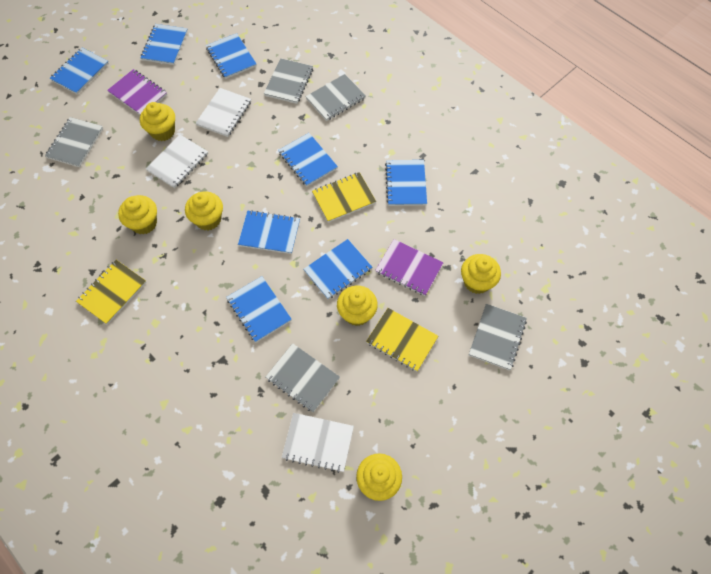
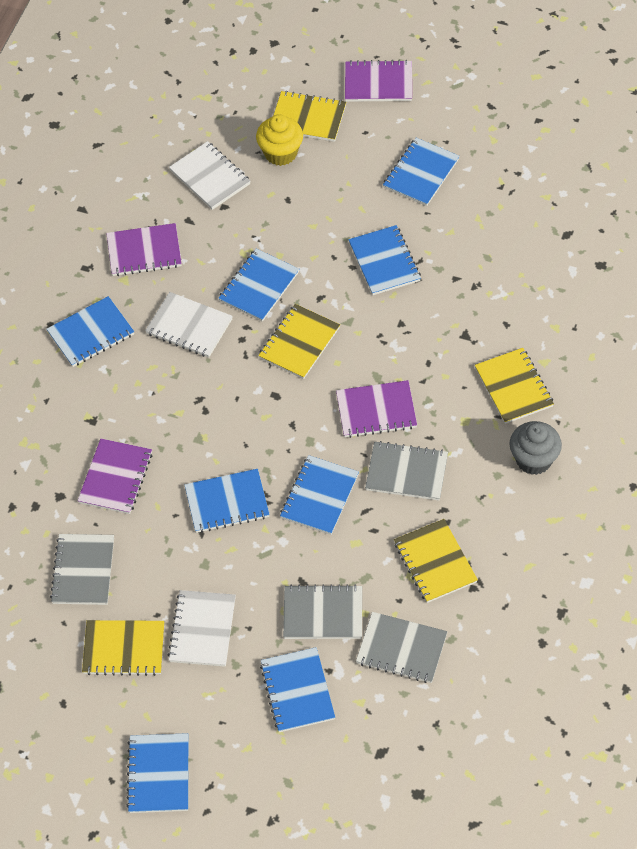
grey cupcake: none = 0 -> [509,421,562,475] = 1
grey notebook: [45,117,103,167] [264,58,313,104] [266,343,340,412] [305,74,366,121] [469,304,527,371] = 5 -> [50,534,114,605] [283,584,362,639] [356,612,448,683] [365,441,448,500] = 4
purple notebook: [107,69,167,115] [375,239,443,296] = 2 -> [77,439,152,514] [106,223,182,276] [336,380,417,438] [345,60,412,102] = 4
yellow cupcake: [118,195,157,234] [140,102,175,141] [185,191,223,230] [337,286,378,326] [356,453,402,501] [461,254,501,294] = 6 -> [256,114,303,166] = 1
yellow notebook: [76,260,147,325] [312,172,376,222] [366,308,438,372] = 3 -> [82,620,164,676] [258,304,340,379] [273,91,346,142] [394,519,478,603] [475,348,554,424] = 5

